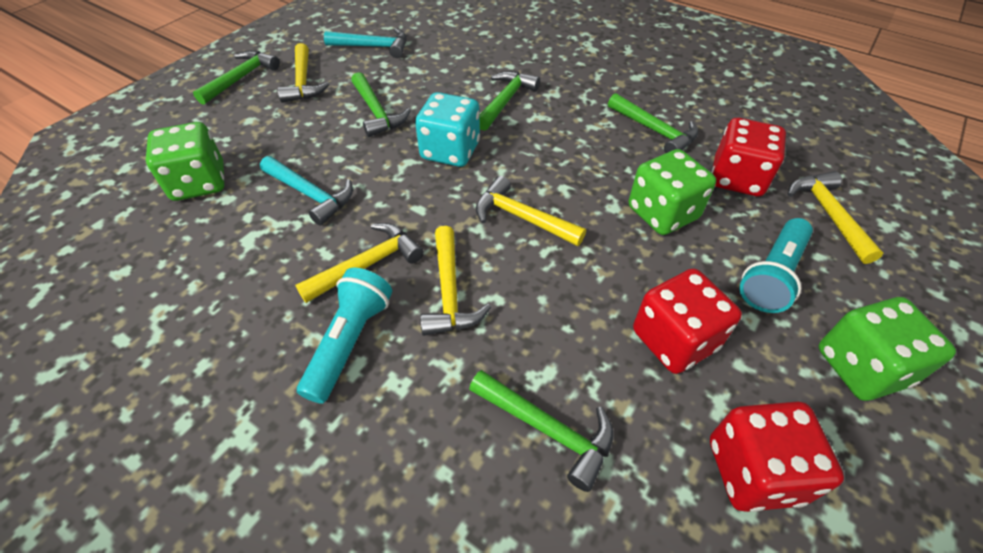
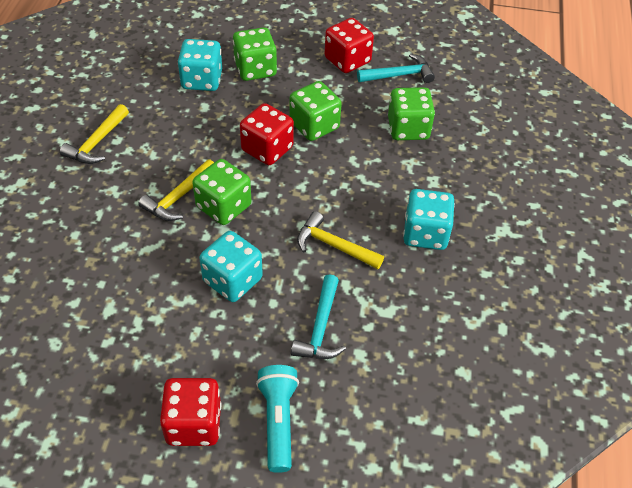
green dice: [146,122,224,201] [629,149,716,235] [819,297,956,401] = 3 -> [192,159,251,225] [233,27,277,81] [290,81,342,141] [388,87,435,140] = 4
green hammer: [193,50,280,105] [351,72,411,137] [469,370,614,492] [479,71,540,131] [608,93,698,153] = 5 -> none = 0
turquoise dice: [415,92,480,167] = 1 -> [178,39,222,91] [199,231,263,302] [403,189,455,250] = 3
turquoise flashlight: [297,268,392,404] [739,218,813,313] = 2 -> [256,365,299,473] = 1
yellow hammer: [278,43,329,103] [295,223,424,303] [420,226,491,336] [476,176,586,246] [788,171,883,264] = 5 -> [60,104,129,164] [138,159,214,221] [297,211,384,269] = 3

